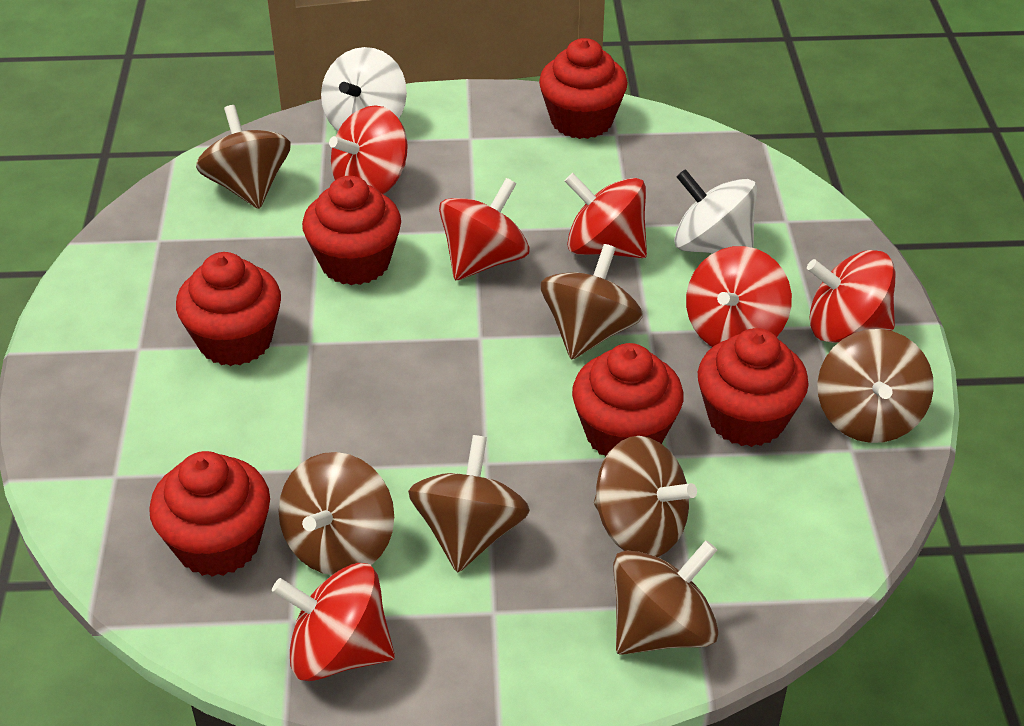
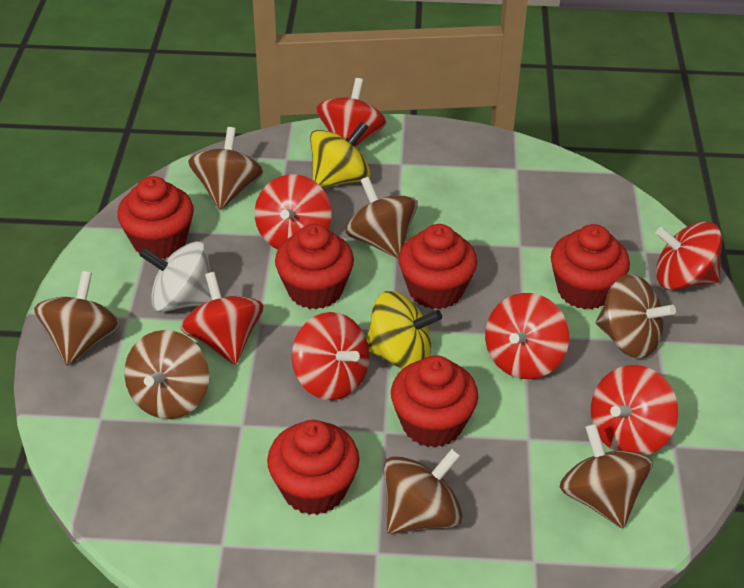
red spinning top: [272,563,395,681] [329,105,408,194] [439,178,529,280] [565,173,647,258] [686,246,792,347] [807,250,896,343] = 6 -> [180,272,263,365] [255,174,332,249] [292,312,370,400] [316,78,386,147] [485,293,569,379] [591,365,678,455] [655,222,722,290] = 7
white spinning top: [321,47,407,131] [674,169,757,253] = 2 -> [139,241,212,312] = 1
yellow spinning top: none = 0 -> [310,122,371,188] [366,291,442,369] = 2

